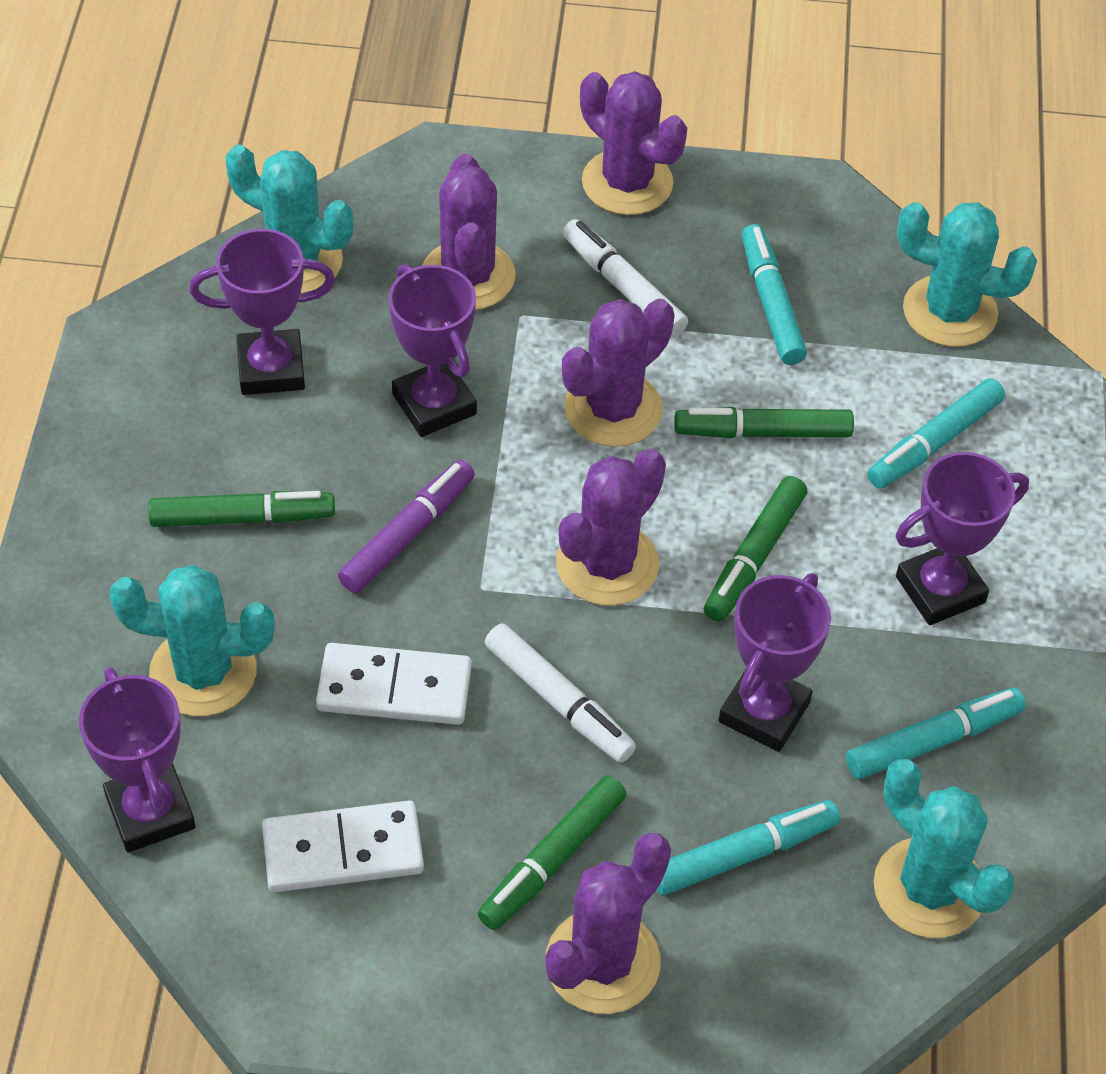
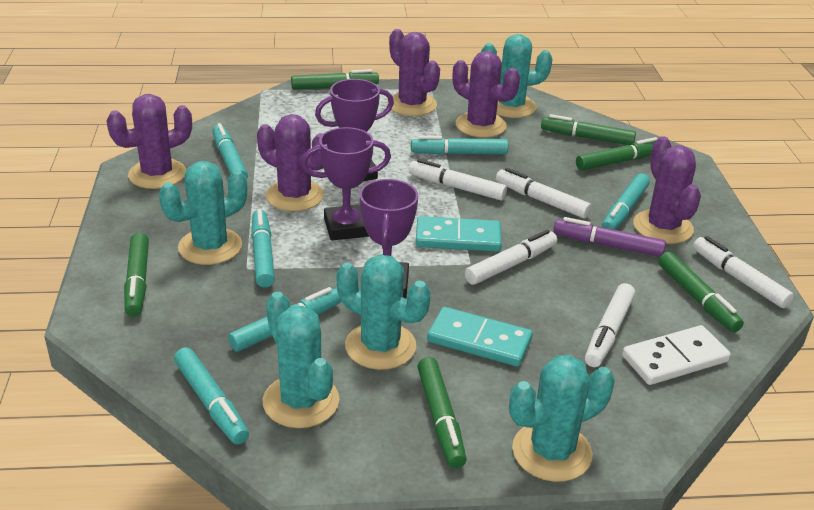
green marker: [148,491,335,527] [477,775,627,930] [674,407,854,438] [704,476,807,622] = 4 -> [124,233,149,317] [291,69,379,90] [417,357,467,468] [541,114,636,145] [576,137,657,170] [658,252,744,332] = 6
purple trophy: [79,667,195,852] [189,229,335,395] [388,264,477,437] [719,573,831,752] [895,452,1029,625] = 5 -> [301,127,391,241] [315,79,394,181] [360,179,418,299] = 3
turquoise cactus: [109,565,275,716] [225,144,354,293] [874,759,1015,938] [897,202,1037,347] = 4 -> [159,161,247,265] [263,292,339,428] [337,254,431,370] [481,34,553,118] [509,355,614,482] = 5
turquoise domino: none = 0 -> [416,216,502,252] [427,307,533,367] = 2
turquoise marker: [657,800,840,895] [742,224,807,365] [846,688,1026,779] [867,378,1005,489] = 4 -> [174,347,249,445] [212,123,248,179] [228,287,341,351] [251,209,275,288] [411,136,508,155] [602,173,650,230] = 6
white domino: [262,801,424,892] [316,643,472,725] = 2 -> [622,325,731,385] = 1
white marker: [485,623,636,763] [563,219,688,337] = 2 -> [409,159,507,200] [465,230,557,285] [496,168,592,218] [585,283,635,367] [693,236,794,308] = 5

